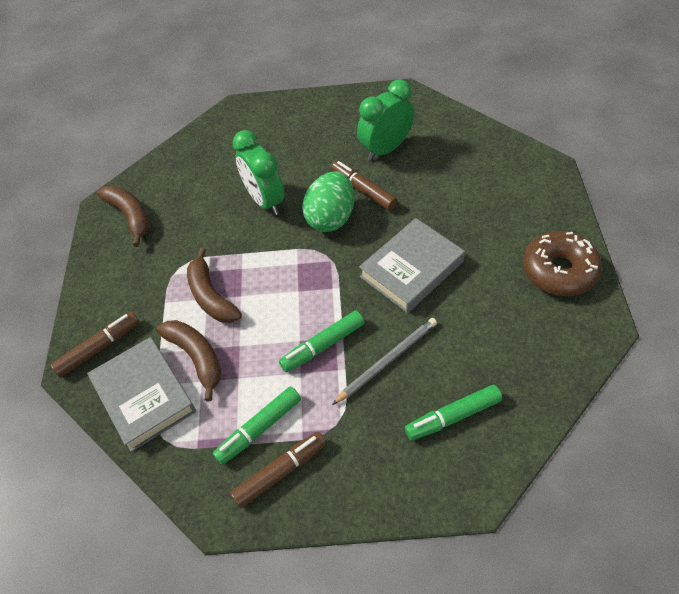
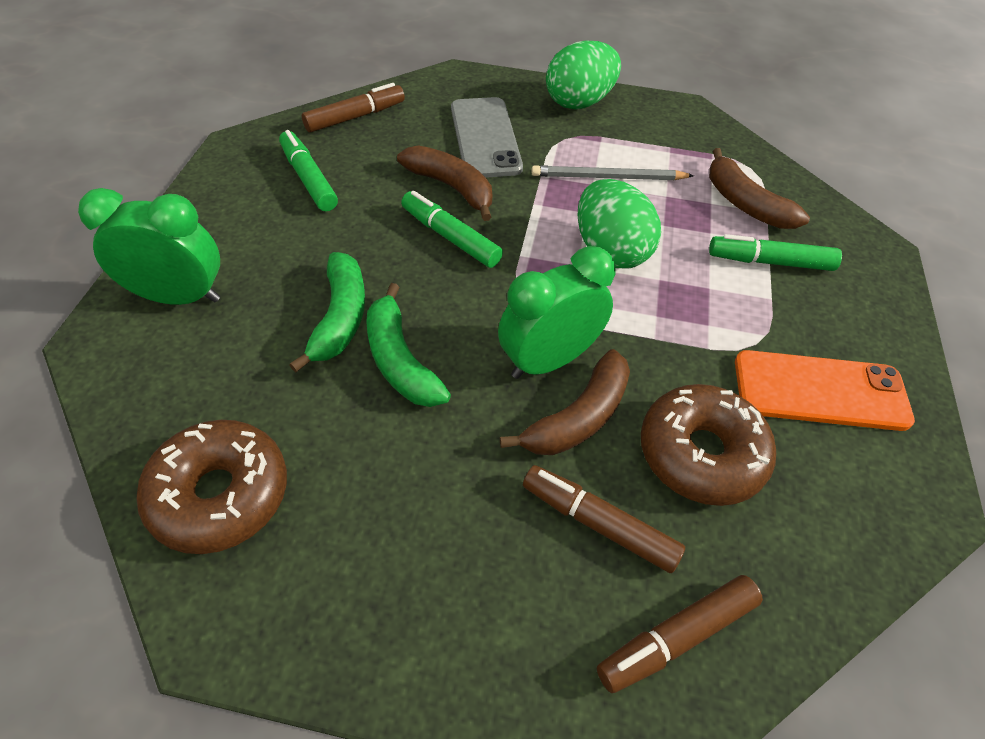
brown donut: [523,231,602,296] = 1 -> [136,420,287,554] [641,384,776,506] = 2
green banana: none = 0 -> [289,252,365,372] [366,283,451,407] = 2
green egg: [302,171,354,232] = 1 -> [546,41,621,109] [578,179,661,268] = 2
grey book: [87,337,196,452] [359,218,465,313] = 2 -> none = 0
grey phone: none = 0 -> [451,97,523,178] = 1
orange phone: none = 0 -> [735,350,915,431] = 1

